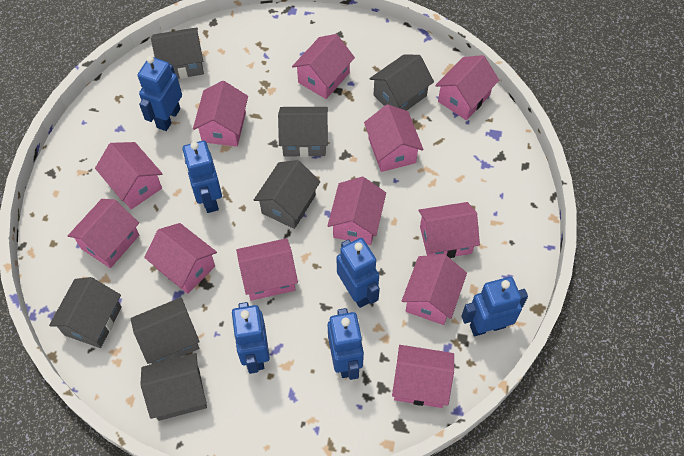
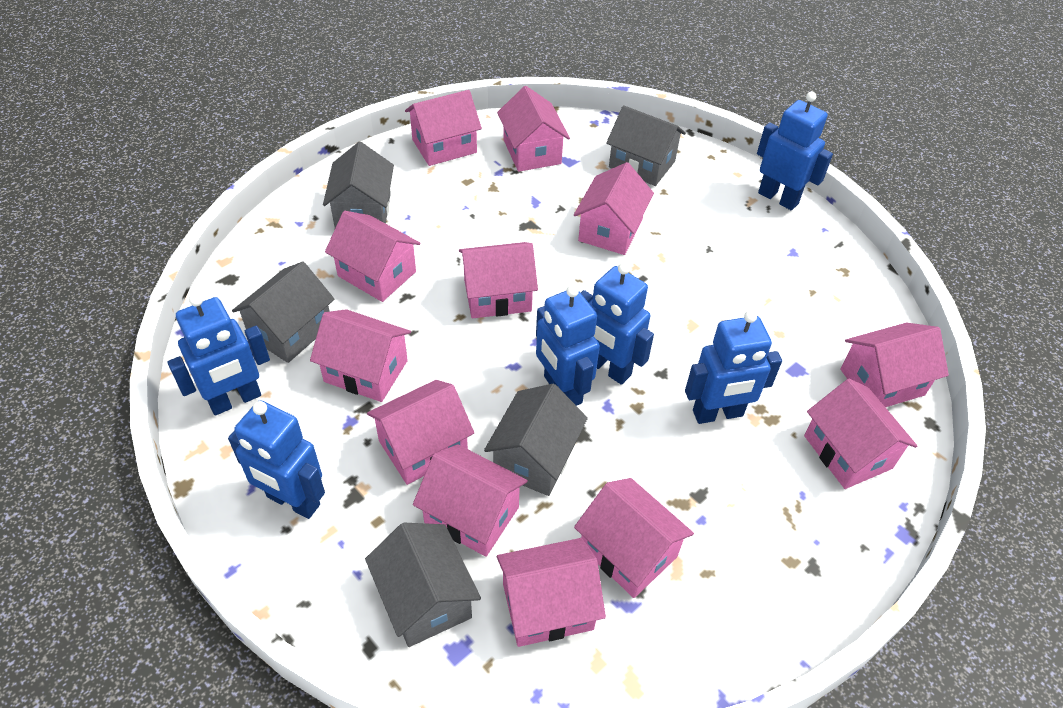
grey house: [49,277,122,348] [130,297,200,364] [140,353,207,421] [151,27,204,79] [254,160,320,229] [278,107,328,157] [369,55,434,111] = 7 -> [232,261,335,363] [323,142,394,228] [365,523,481,647] [484,384,588,496] [606,105,686,186] = 5

